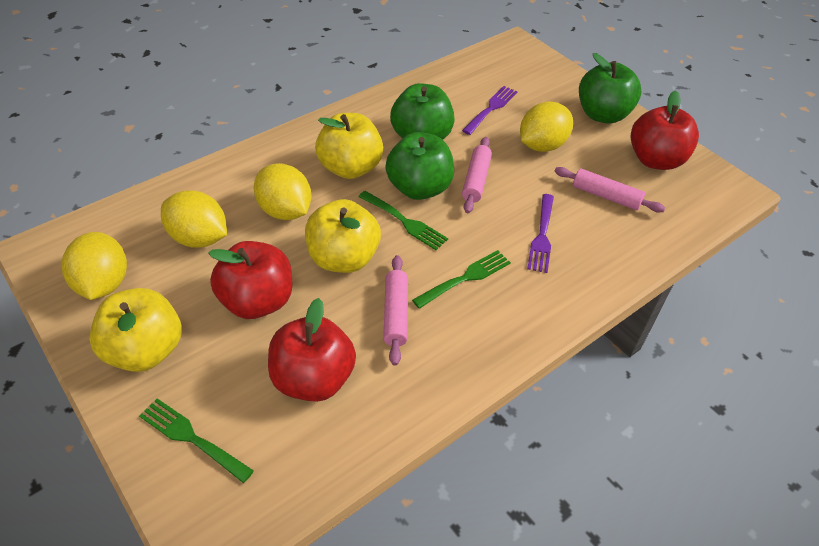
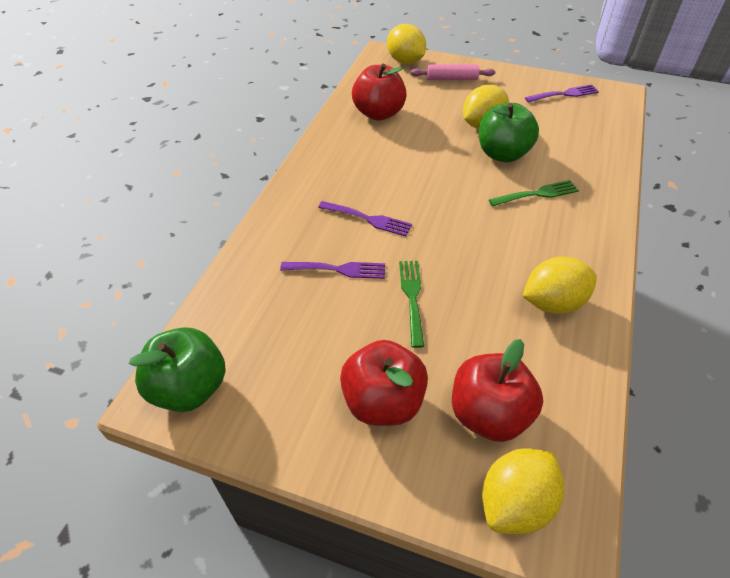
green apple: [385,132,454,200] [390,83,455,140] [579,53,641,124] = 3 -> [129,327,226,412] [479,103,539,162] = 2
green fork: [139,398,254,483] [358,191,448,250] [412,250,511,309] = 3 -> [399,261,424,348] [489,180,579,206] = 2
pink rolling pin: [383,255,408,366] [462,137,492,213] [554,167,665,212] = 3 -> [411,65,495,80] = 1
purple fork: [462,86,518,135] [527,194,554,273] = 2 -> [280,262,385,279] [318,201,412,236] [525,84,599,102] = 3
yellow apple: [89,288,181,372] [305,199,381,273] [315,113,383,179] = 3 -> none = 0

